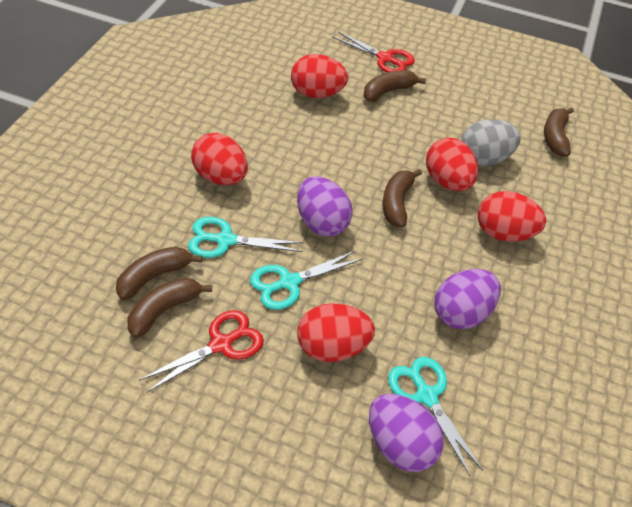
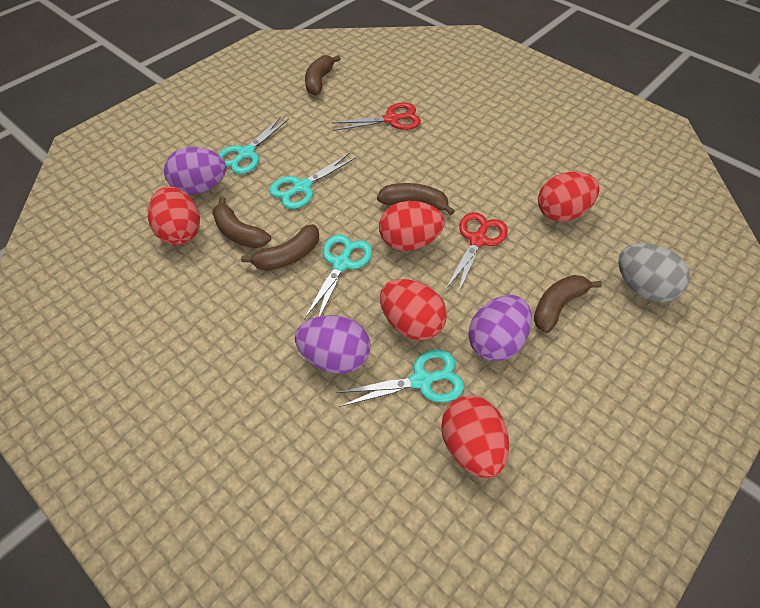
turquoise scissors: [188,217,304,258] [250,251,362,310] [388,357,483,476] = 3 -> [219,116,289,174] [269,153,356,209] [304,235,372,319] [336,350,464,407] = 4

